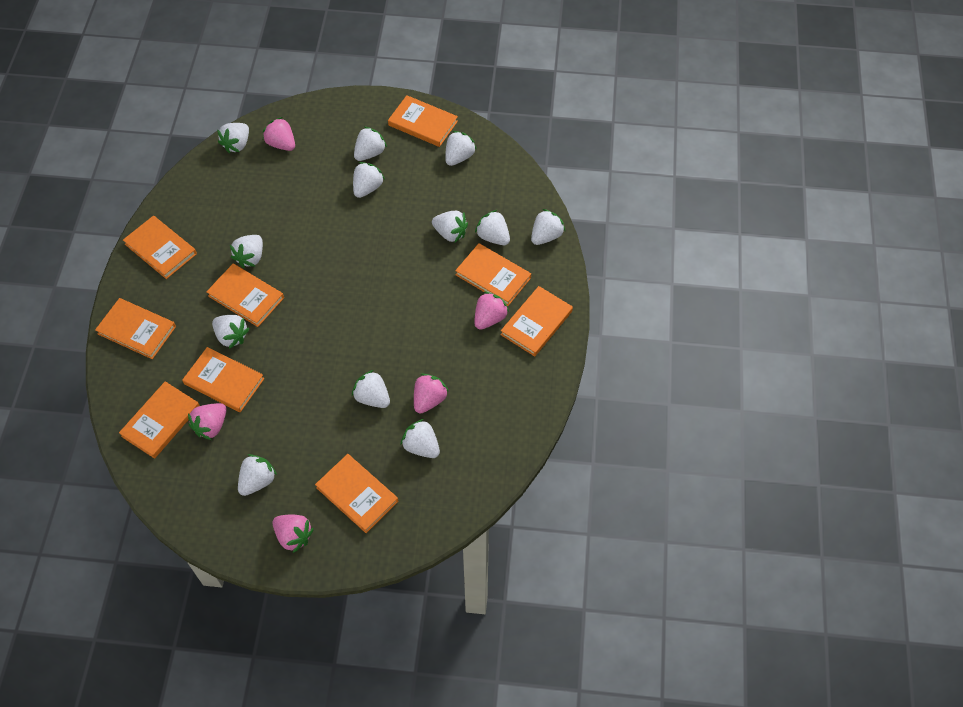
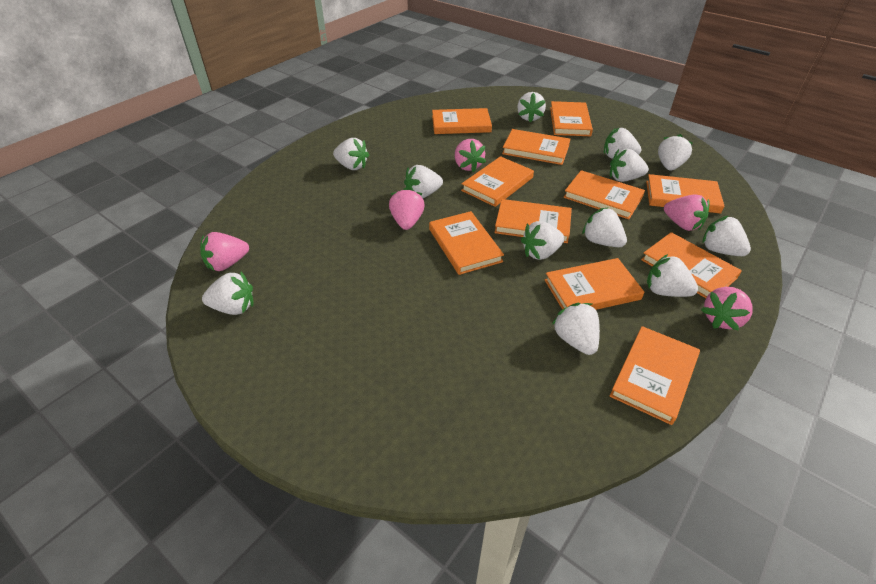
orange book: [95,298,176,359] [119,381,200,459] [123,216,197,279] [182,347,264,412] [206,264,284,327] [315,454,398,533] [388,95,458,147] [455,243,531,306] [501,286,573,357] = 9 -> [429,211,504,275] [432,108,492,134] [461,156,534,207] [494,199,572,243] [502,129,570,165] [545,258,644,310] [550,101,593,136] [564,170,645,219] [610,326,700,425] [641,232,742,298] [646,174,724,214] = 11

